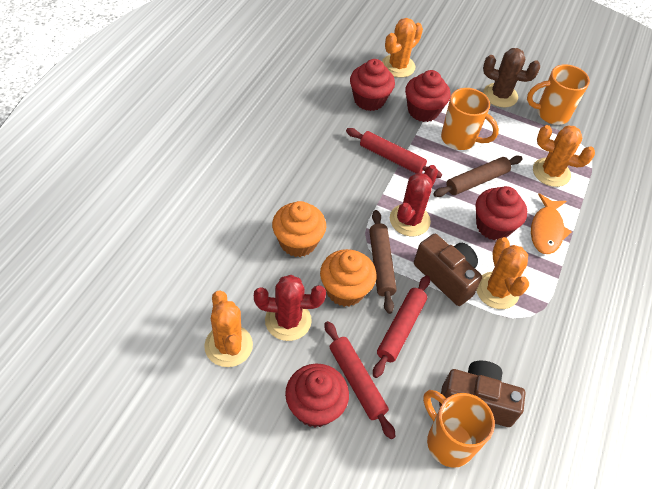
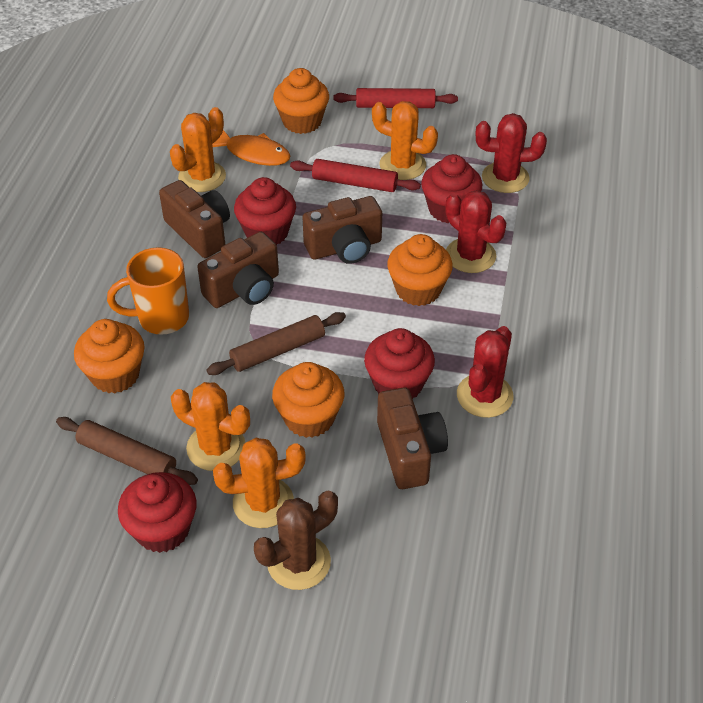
brown camera: [414,234,482,306] [439,361,525,427] = 2 -> [159,180,230,258] [197,232,279,308] [303,196,382,264] [377,388,448,489] = 4
orange cupcake: [272,201,326,257] [320,249,377,307] = 2 -> [74,319,145,393] [272,362,344,438] [273,68,329,134] [387,234,453,306] = 4
orange mug: [423,390,495,468] [441,88,499,150] [527,64,590,125] = 3 -> [107,247,189,335] = 1
red cactus: [254,275,326,341] [390,165,438,236] = 2 -> [445,190,507,273] [457,326,513,418] [476,113,547,193] = 3
red rolling pin: [325,321,395,439] [346,128,442,178] [373,275,430,378] = 3 -> [290,159,421,192] [334,88,458,108] = 2

